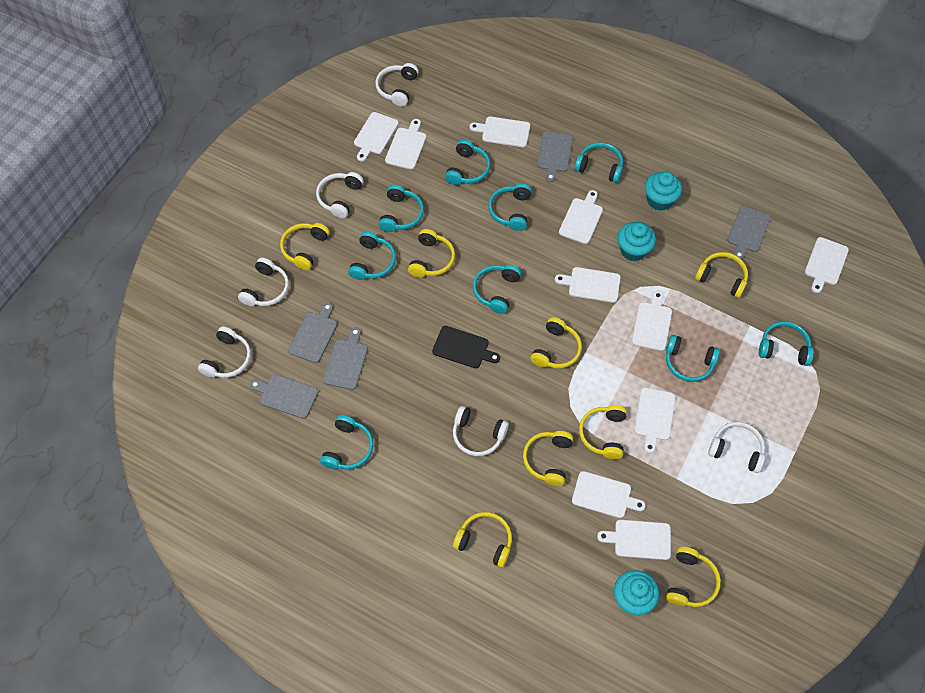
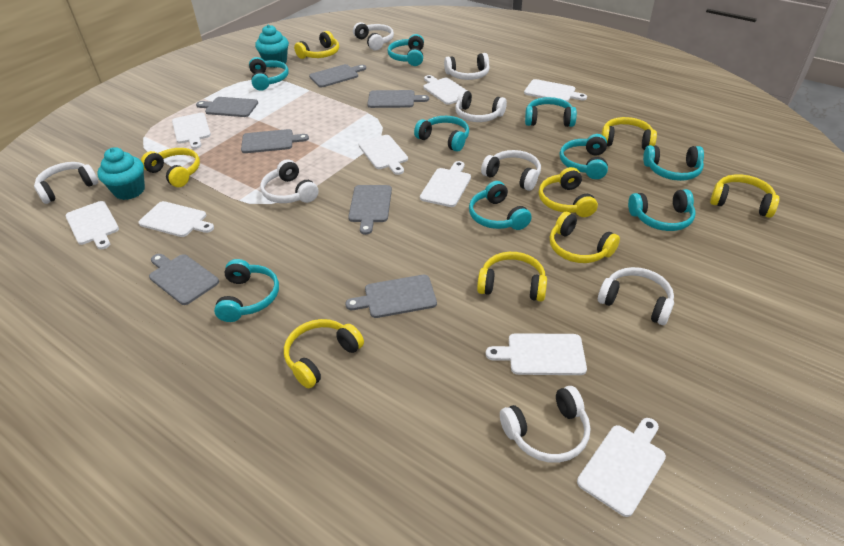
black cutting board: [432,326,500,368] = 1 -> none = 0
grey cutting board: [250,374,318,419] [288,303,337,363] [323,327,368,390] [537,131,573,182] [727,206,771,260] = 5 -> [149,254,219,305] [196,97,258,117] [241,129,309,153] [309,64,366,87] [345,275,437,318] [348,185,392,235] [367,90,429,108] = 7
turquoise cupcake: [614,570,659,615] [618,222,656,261] [645,172,682,211] = 3 -> [97,147,145,200] [255,25,289,68] = 2
white cutting board: [354,112,399,162] [385,119,426,169] [470,116,530,147] [555,267,621,303] [559,190,603,244] [572,471,646,518] [597,520,671,560] [632,291,672,351] [634,387,676,453] [805,237,849,293] = 10 -> [65,201,119,249] [138,201,214,237] [172,113,211,149] [359,135,408,175] [420,161,471,207] [424,75,467,105] [486,333,587,375] [524,79,587,102] [577,418,666,517] = 9
white headphones: [198,327,251,378] [238,258,289,306] [316,172,364,218] [375,63,419,106] [453,406,509,456] [708,422,765,473] = 6 -> [34,162,98,204] [260,159,318,203] [353,22,394,50] [444,53,490,80] [455,90,507,122] [481,150,541,191] [500,386,590,463] [598,267,674,325] = 8

